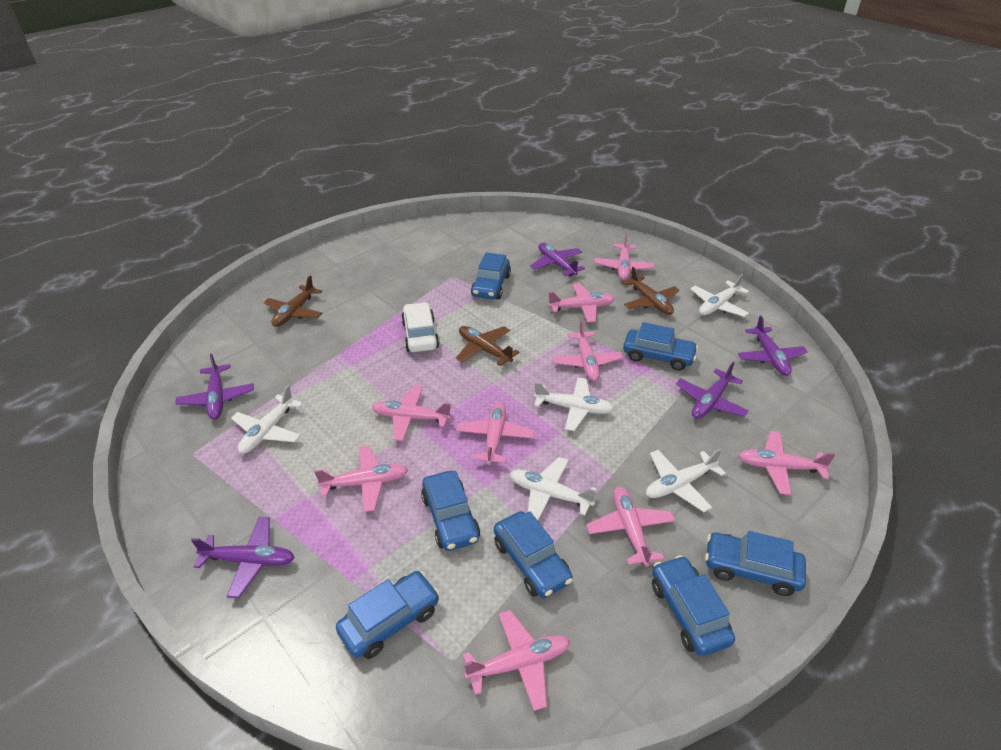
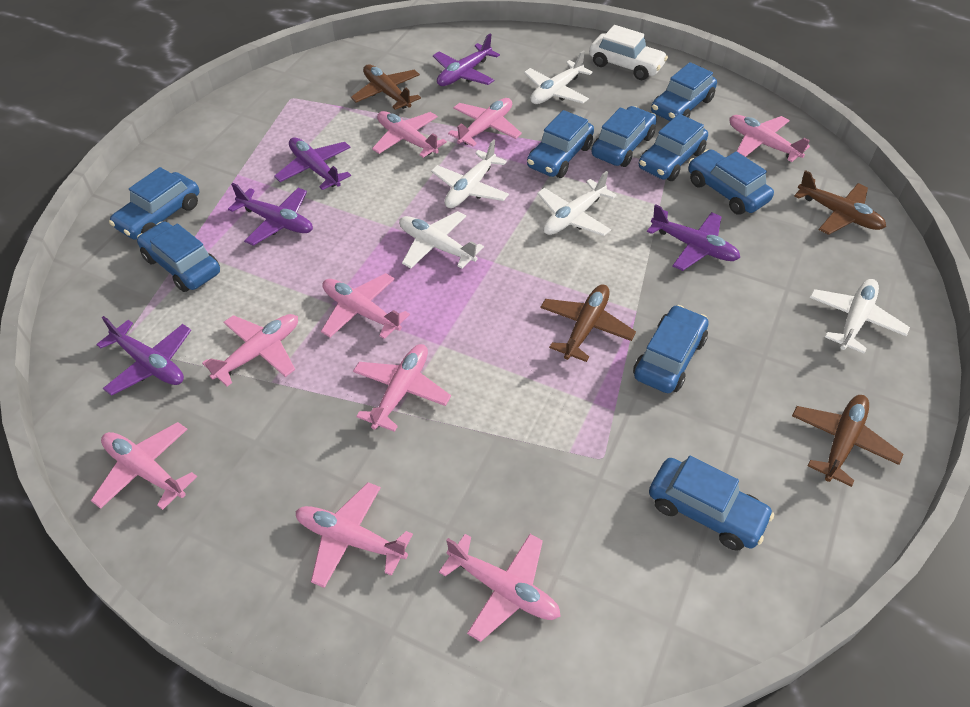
blue car: [336,571,440,659] [421,471,480,551] [471,252,511,299] [494,511,573,598] [623,322,698,371] [652,555,735,656] [705,531,806,596] = 7 -> [109,167,199,240] [137,221,220,292] [527,110,594,178] [591,106,657,167] [633,305,709,393] [639,114,708,181] [649,456,774,551] [651,62,717,121] [688,149,774,215] = 9
brown plane: [264,276,322,327] [456,326,519,366] [622,267,680,315] = 3 -> [351,64,421,110] [540,284,636,362] [792,395,903,487] [794,170,886,235] = 4

